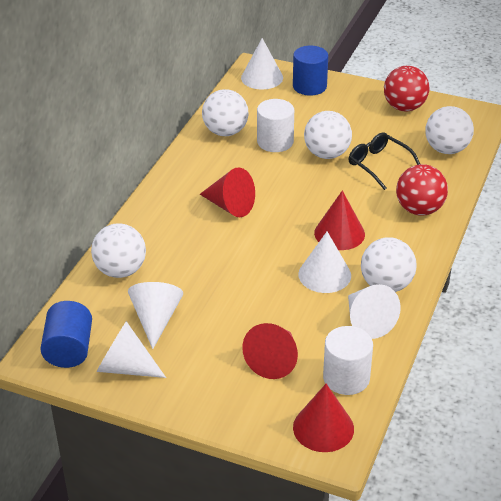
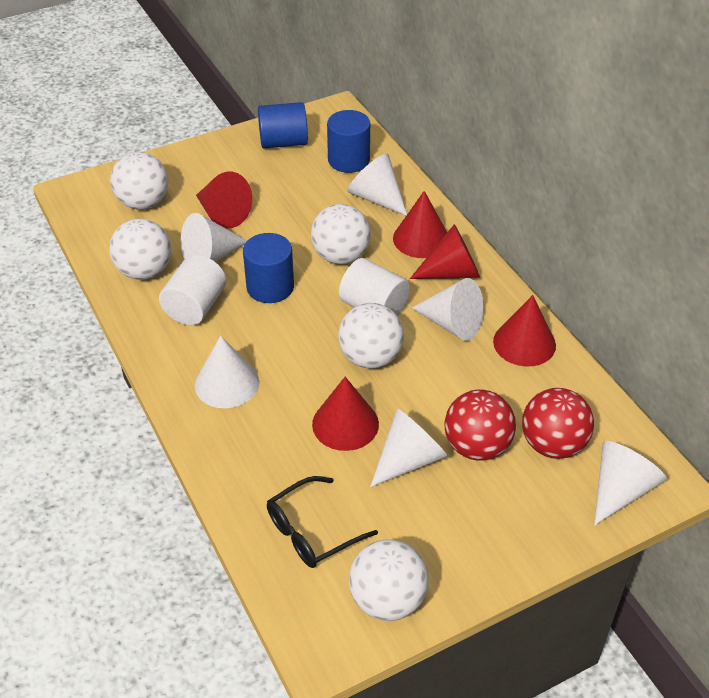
blue cylinder: [40,301,92,368] [293,46,328,96] = 2 -> [243,233,294,303] [258,102,308,148] [327,110,370,173] = 3
red cone: [200,167,255,217] [242,323,298,379] [293,384,354,452] [314,190,365,250] = 4 -> [196,172,252,228] [312,377,379,451] [393,191,447,258] [410,224,480,279] [493,295,556,367] = 5
white cone: [97,321,166,378] [128,282,183,349] [241,38,283,89] [298,232,351,293] [348,284,401,339] = 5 -> [181,213,247,262] [195,335,259,408] [347,154,407,216] [370,408,448,487] [412,278,484,341] [594,441,667,526] = 6

